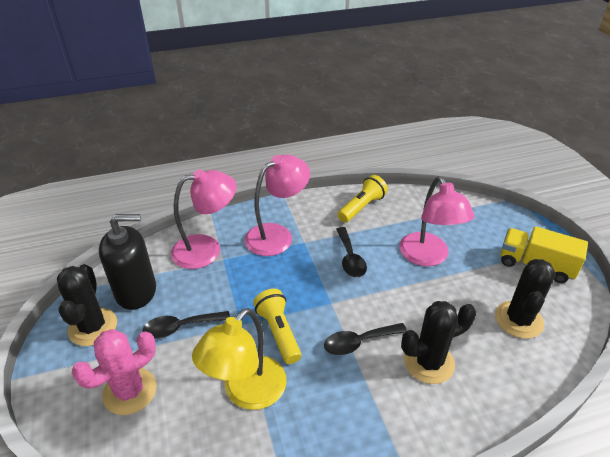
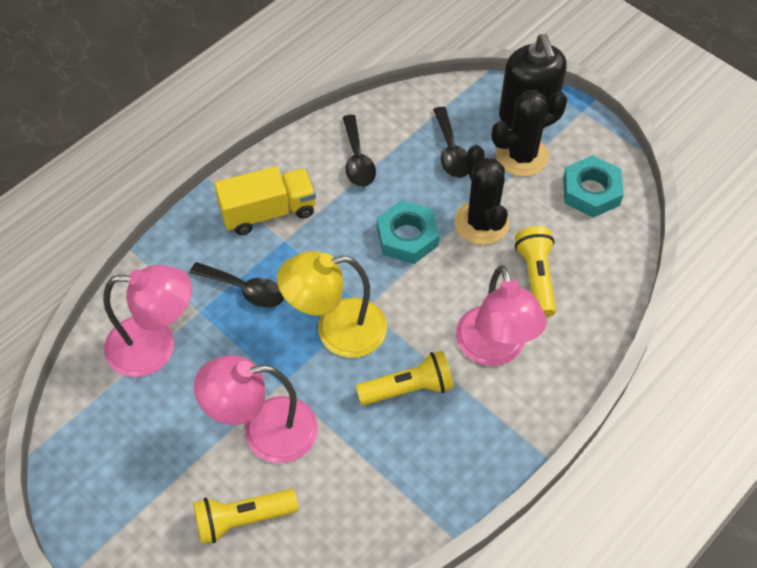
black cactus: [57,264,117,346] [401,301,476,384] [495,259,556,339] = 3 -> [454,145,509,245] [492,90,567,177] = 2
pink cactus: [72,329,157,415] = 1 -> none = 0
turquoise nut: none = 0 -> [377,200,439,264] [563,155,624,217] = 2
yellow flashlight: [253,289,301,364] [338,175,388,222] = 2 -> [193,489,298,544] [356,351,454,405] [515,226,556,317] = 3

